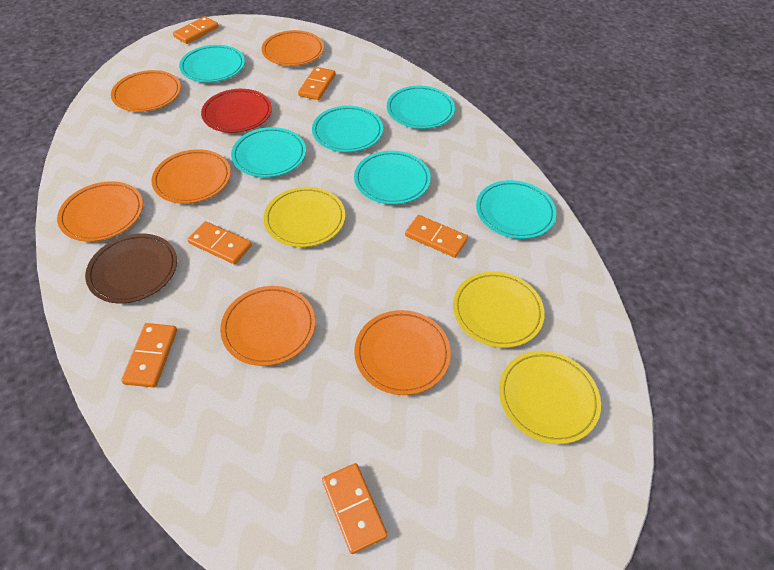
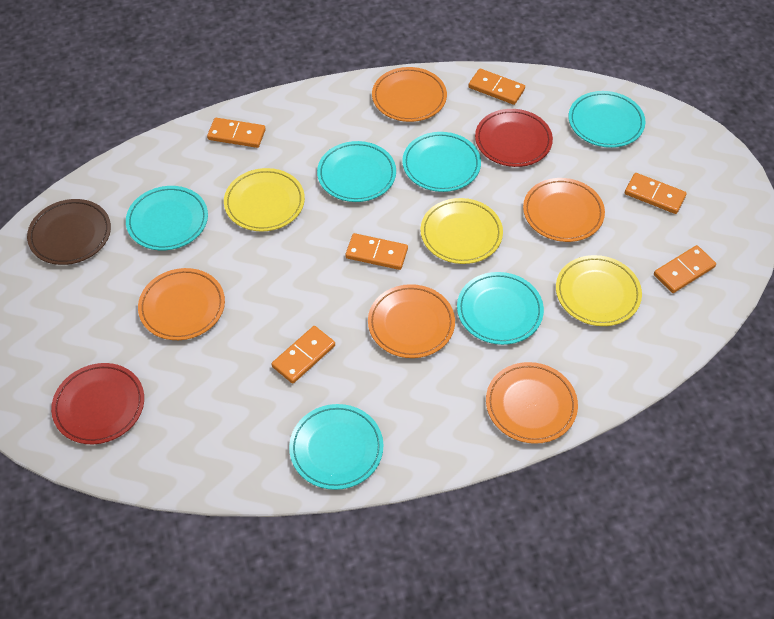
orange plate: [57,181,143,242] [111,70,181,112] [151,149,231,204] [220,286,315,366] [262,30,324,66] [354,310,451,395] = 6 -> [138,268,225,340] [368,284,455,358] [372,67,447,122] [486,362,578,444] [523,178,605,242] = 5
red plate: [201,89,272,133] = 1 -> [51,363,144,444] [475,109,553,167] = 2

